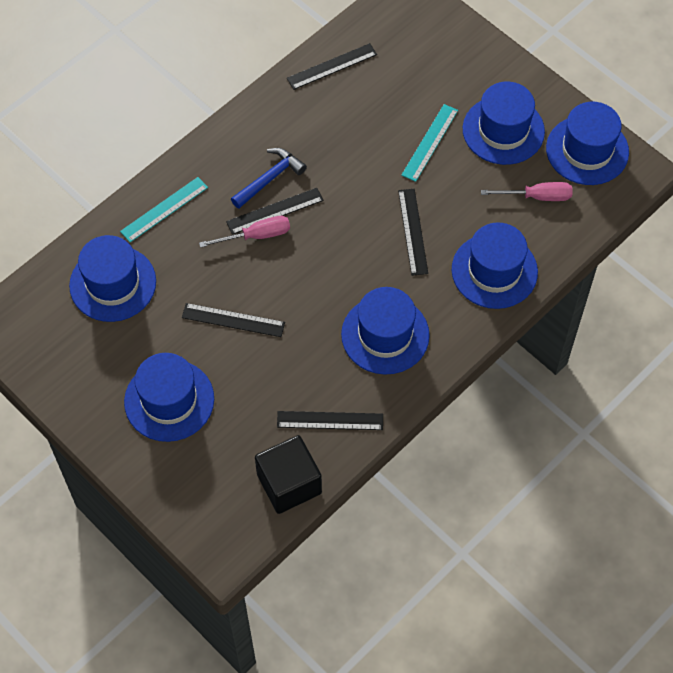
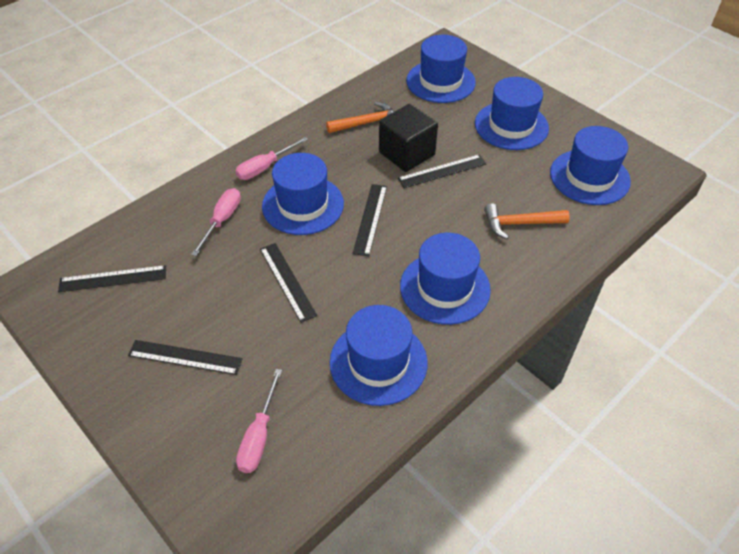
blue hammer: [231,148,307,208] = 1 -> none = 0
orange hammer: none = 0 -> [326,102,394,133] [484,203,570,239] = 2
pink screwdriver: [199,216,290,248] [481,182,573,201] = 2 -> [191,188,241,256] [235,137,308,180] [236,369,282,473] = 3
turquoise ruler: [120,177,208,242] [402,104,458,182] = 2 -> none = 0

